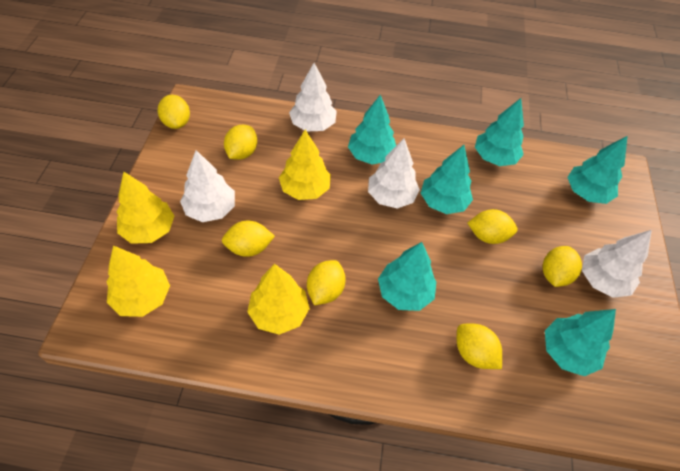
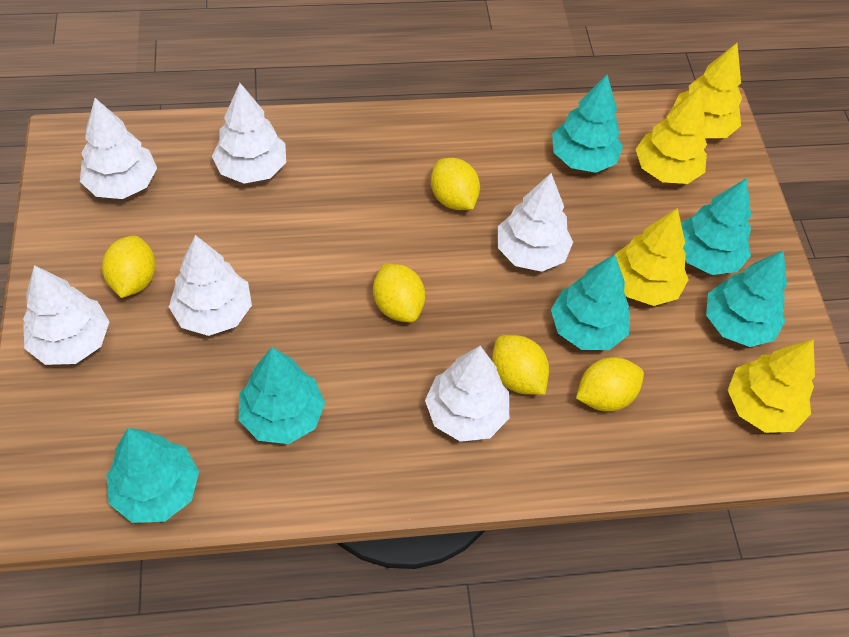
white tree: [180,150,235,222] [289,63,337,131] [368,138,420,209] [582,230,652,298] = 4 -> [23,265,109,365] [80,98,157,199] [169,235,252,336] [212,83,286,184] [425,346,509,442] [498,173,573,272] = 6
yellow lemon: [158,95,190,129] [222,220,275,257] [224,125,257,160] [307,260,346,305] [457,324,502,369] [468,209,518,244] [543,246,582,287] = 7 -> [102,235,156,298] [373,263,425,322] [431,158,480,210] [492,335,549,395] [576,357,644,412] = 5

